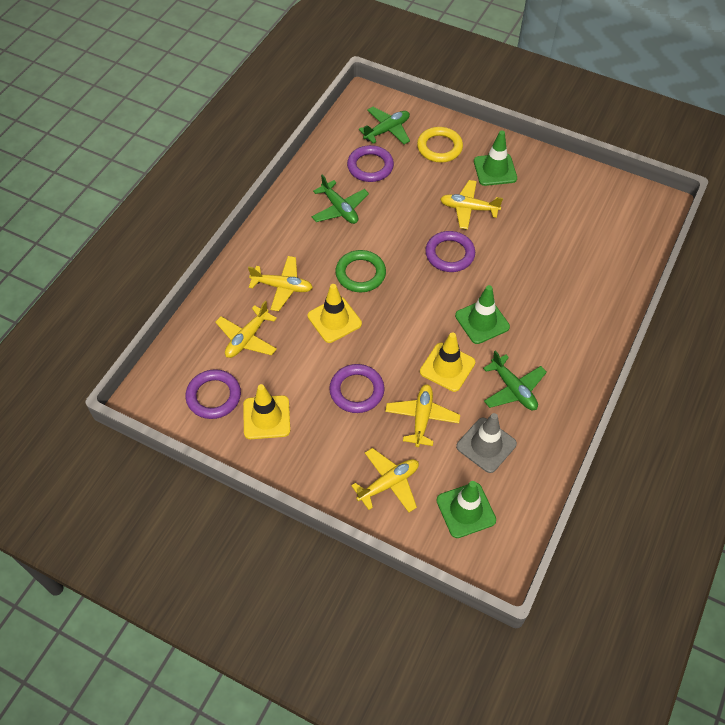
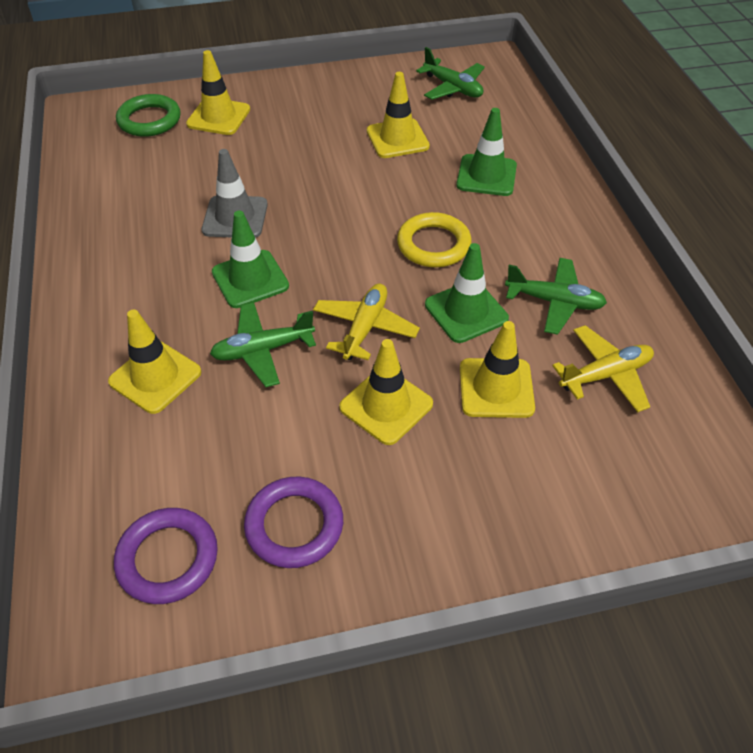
purple ring: [185,369,241,419] [329,364,385,413] [347,145,394,182] [425,231,475,272] = 4 -> [114,508,218,604] [244,477,343,568] = 2
yellow plane: [215,301,277,358] [248,256,313,311] [351,448,419,512] [385,384,460,447] [440,180,503,229] = 5 -> [313,283,420,360] [552,325,654,413] = 2
yellow traffic cone: [243,384,290,439] [308,284,362,343] [420,332,475,392] = 3 -> [108,310,201,414] [186,50,250,135] [339,339,433,445] [367,72,430,158] [460,321,535,418] = 5

